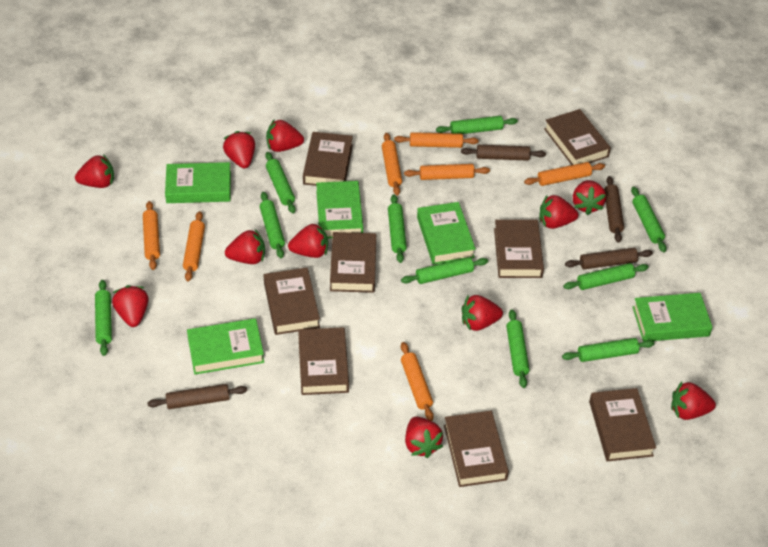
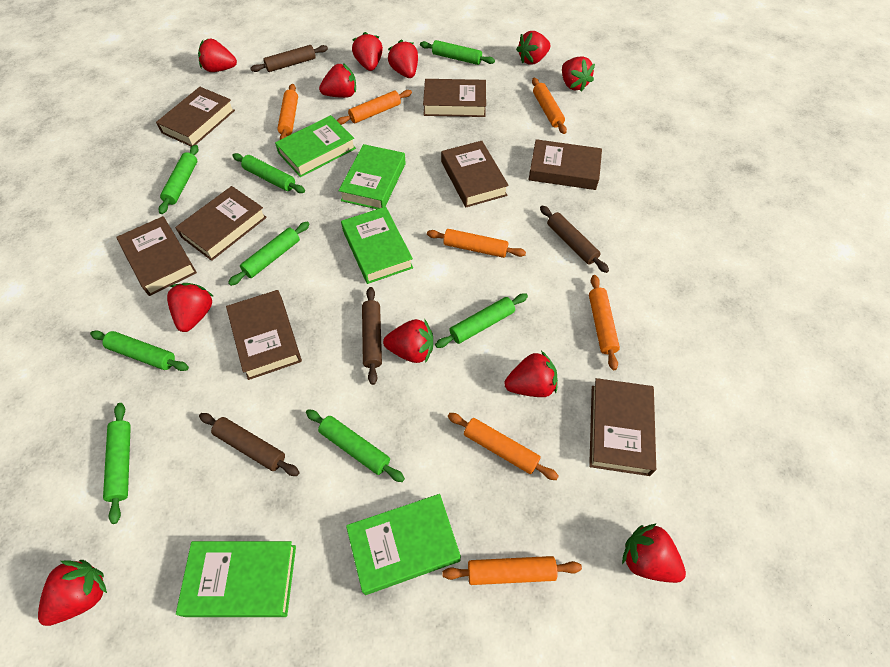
green rolling pin: [95,280,112,356] [260,192,285,258] [265,152,296,213] [388,194,407,263] [401,257,488,284] [436,116,518,134] [506,309,529,388] [562,338,655,362] [563,263,649,290] [631,187,667,252] = 10 -> [90,330,189,371] [103,403,131,524] [159,145,198,214] [228,221,310,286] [232,153,305,193] [306,409,405,482] [420,40,495,65] [435,293,528,348] = 8

